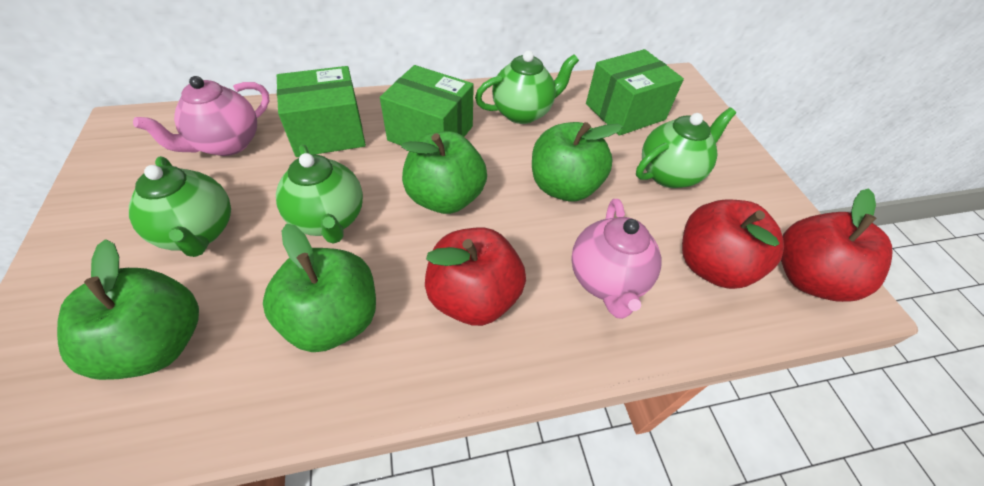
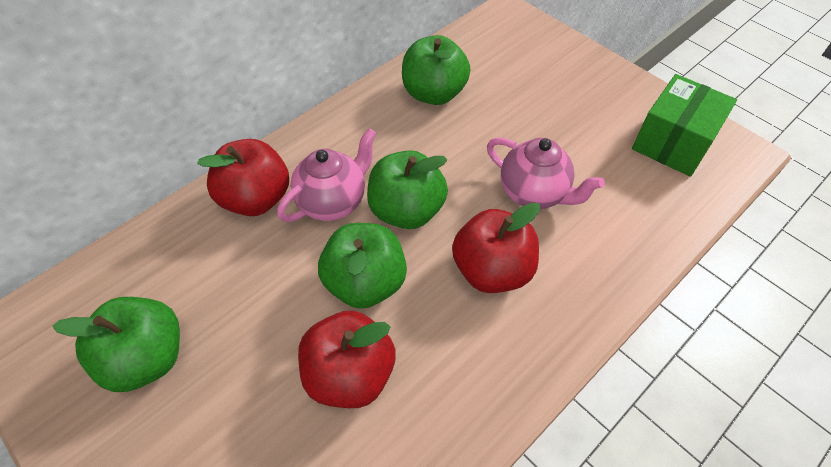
green box: [277,66,366,157] [380,65,474,146] [586,49,684,136] = 3 -> [632,74,737,177] = 1
green teapot: [129,156,231,257] [276,145,363,244] [475,51,579,124] [636,108,736,188] = 4 -> none = 0

